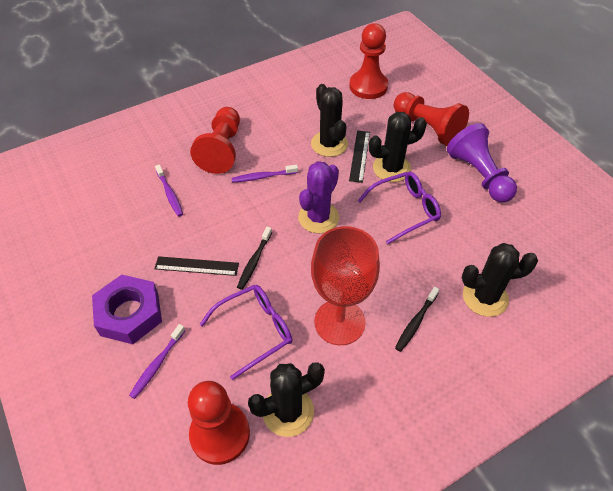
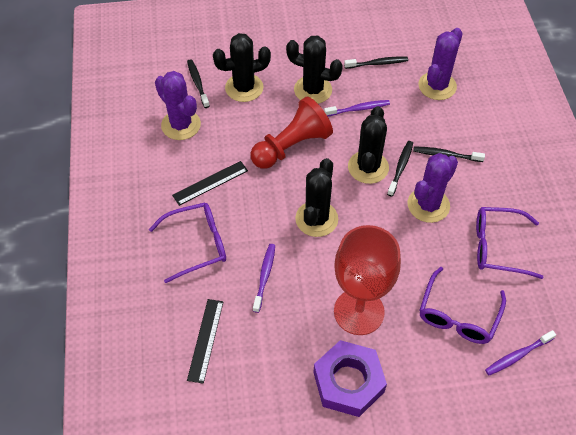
black toothbrush: [237,227,272,290] [395,287,440,352] = 2 -> [187,59,210,108] [344,57,408,69] [387,141,413,197] [413,146,485,162] = 4
purple cactus: [298,161,339,234] = 1 -> [155,71,201,140] [408,153,458,223] [418,28,463,100] = 3
purple glasses: [199,285,292,380] [357,171,441,244] = 2 -> [149,202,226,283] [419,267,506,344] [476,207,544,279] = 3
purple pawn: [447,123,517,203] = 1 -> none = 0
red pawn: [188,381,250,465] [190,107,240,174] [349,23,388,99] [394,92,469,146] = 4 -> [250,97,333,169] = 1

